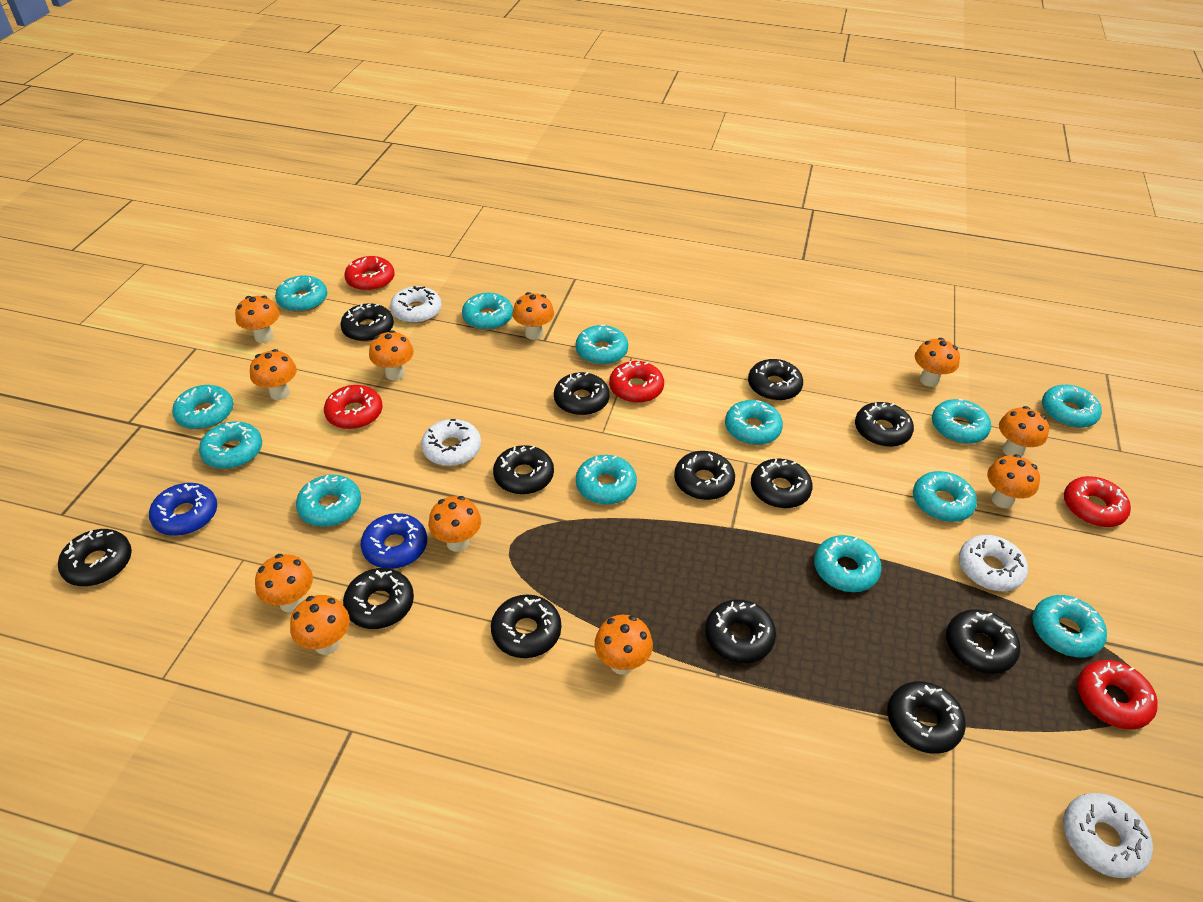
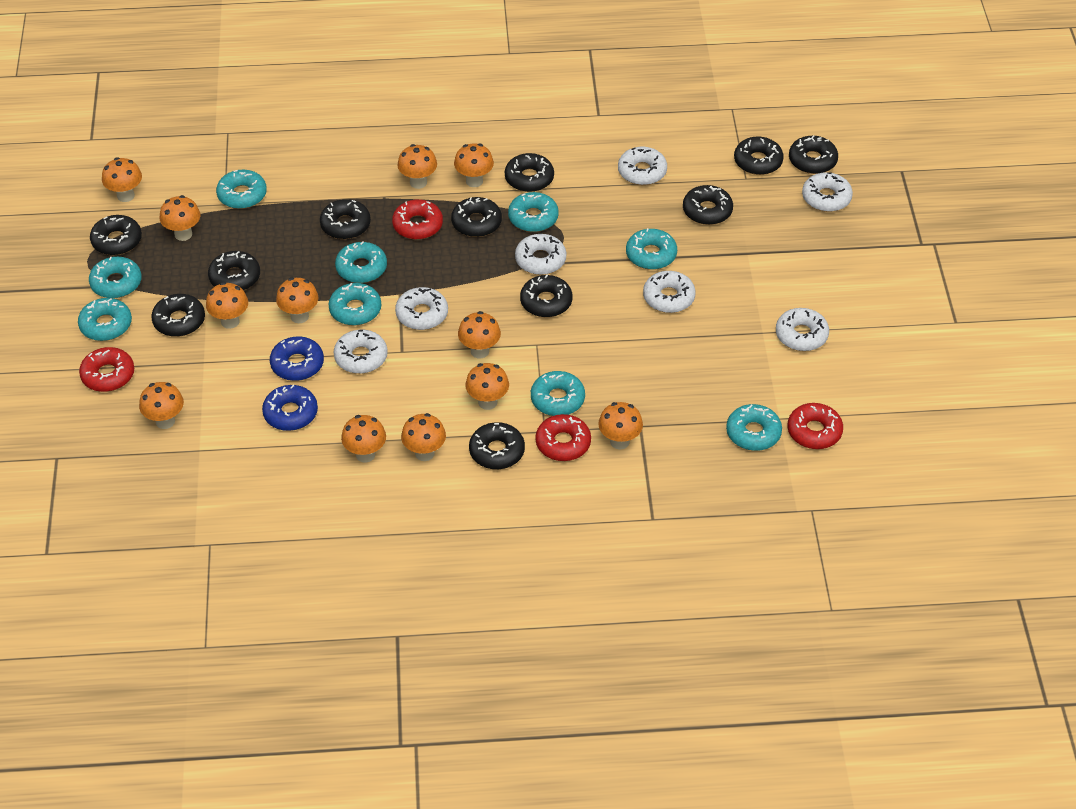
black donut: [58,529,132,586] [340,303,394,342] [343,568,414,629] [491,594,561,658] [493,445,554,495] [554,372,610,415] [674,451,735,500] [705,599,776,663] [748,359,803,401] [751,459,813,508] [855,402,914,447] [887,681,966,754] [946,609,1020,674] = 13 -> [90,215,142,255] [151,294,205,337] [208,251,260,291] [320,199,371,239] [451,197,502,237] [469,422,525,469] [505,153,554,192] [520,275,573,317] [683,185,733,225] [734,137,784,175] [789,135,838,174] = 11
orange mushroom: [235,296,280,343] [250,349,297,400] [255,554,313,613] [290,595,350,655] [369,330,414,381] [428,496,481,552] [512,292,554,340] [595,615,653,675] [915,338,960,387] [987,454,1040,508] [999,406,1049,457] = 11 -> [102,157,142,202] [139,382,184,429] [160,195,201,241] [206,282,248,329] [276,277,319,323] [341,415,386,462] [397,144,437,189] [401,413,446,461] [454,144,494,187] [458,311,501,358] [465,363,509,410] [598,402,643,450] = 12
red donut: [324,385,383,429] [345,256,395,291] [609,361,664,403] [1064,476,1131,527] [1077,660,1158,729] = 5 -> [79,347,134,392] [392,199,443,240] [535,414,591,461] [787,403,843,449] = 4
turquoise donut: [172,385,234,429] [199,421,262,469] [275,275,327,312] [296,475,361,527] [462,293,513,330] [576,325,628,365] [576,455,637,505] [725,400,783,445] [814,535,882,592] [913,471,977,522] [932,399,991,444] [1032,595,1107,658] [1042,385,1102,428] = 13 -> [78,298,132,341] [89,257,142,298] [216,170,267,209] [328,283,381,326] [335,241,387,283] [508,192,559,232] [531,371,585,416] [626,228,677,270] [726,404,782,451] = 9
white donut: [390,286,442,323] [421,419,481,466] [959,535,1028,591] [1063,793,1153,878] = 4 -> [334,330,388,374] [395,287,448,330] [515,234,567,275] [618,147,667,185] [643,271,696,313] [776,308,829,351] [802,172,853,212] = 7

